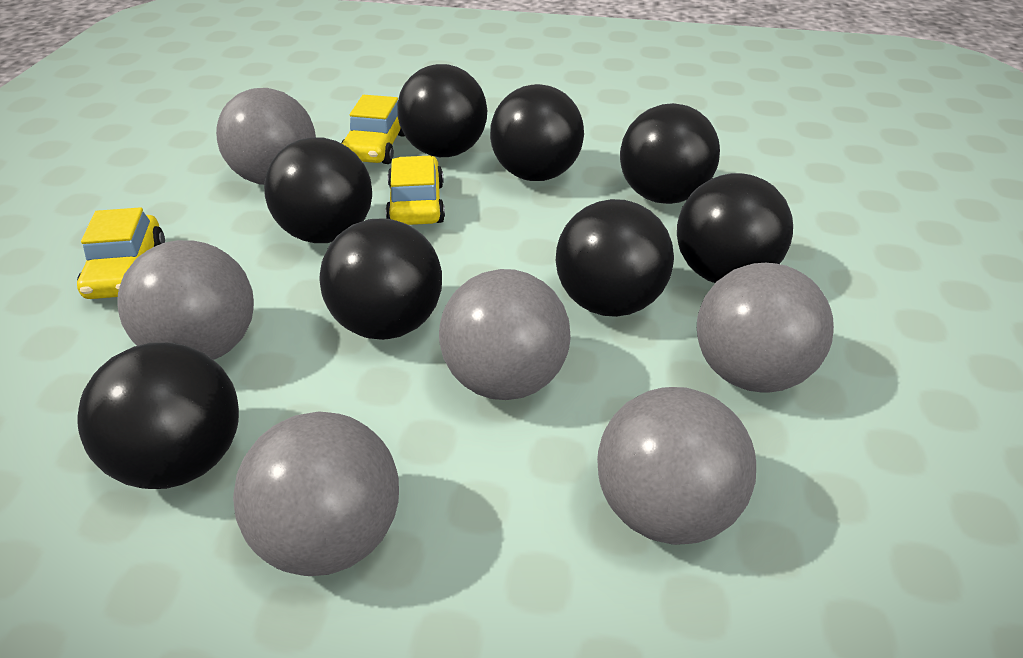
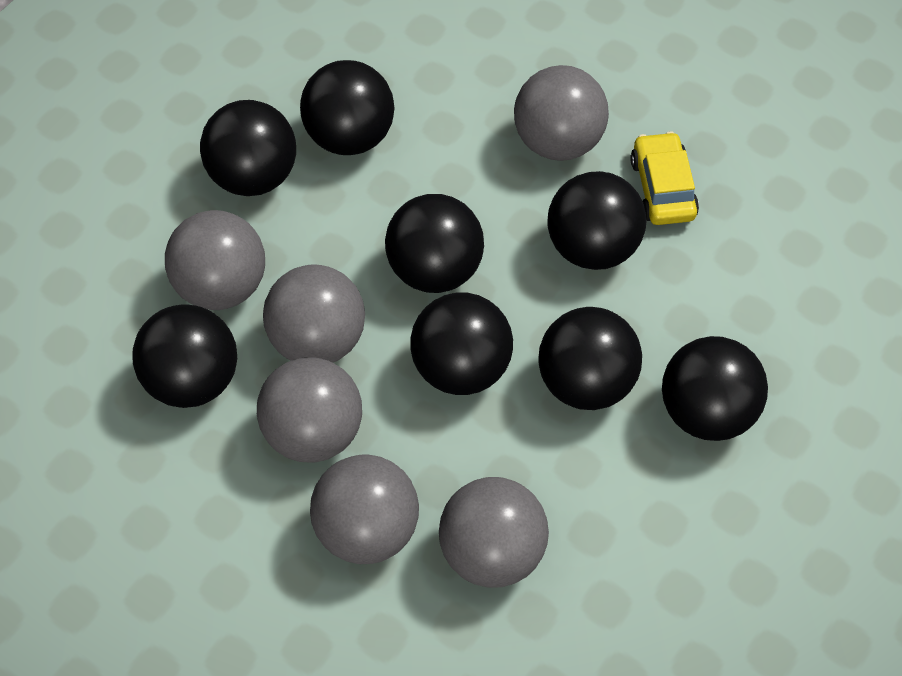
yellow car: [77,207,165,299] [341,95,405,164] [386,155,445,225] = 3 -> [630,131,699,225] = 1

